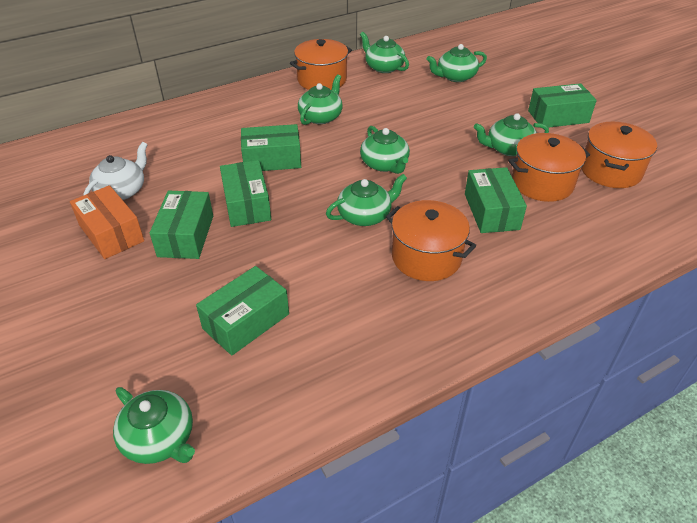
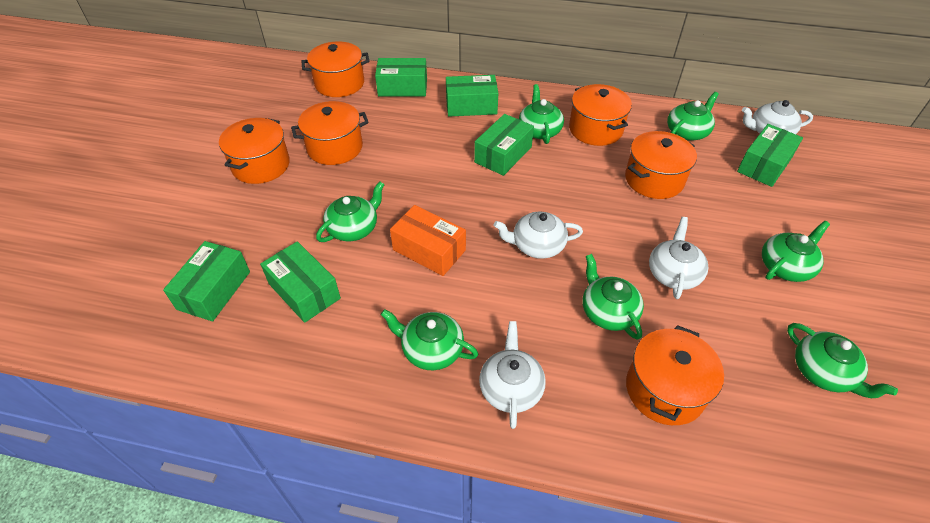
orange pot: [290,39,352,90] [386,200,476,281] [508,133,590,202] [581,122,657,188] = 4 -> [219,118,290,184] [291,101,369,165] [301,41,370,97] [569,84,632,146] [625,131,697,199] [626,325,724,425] = 6
white teapot: [84,142,147,200] = 1 -> [479,321,546,429] [494,211,583,259] [649,217,708,299] [742,100,813,134] = 4

